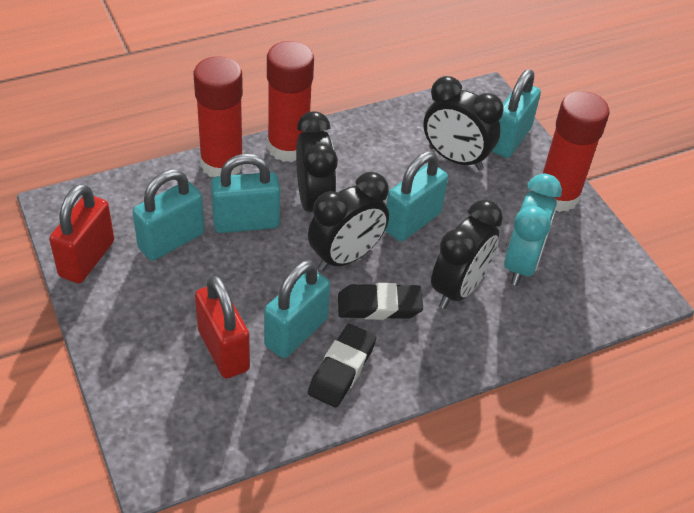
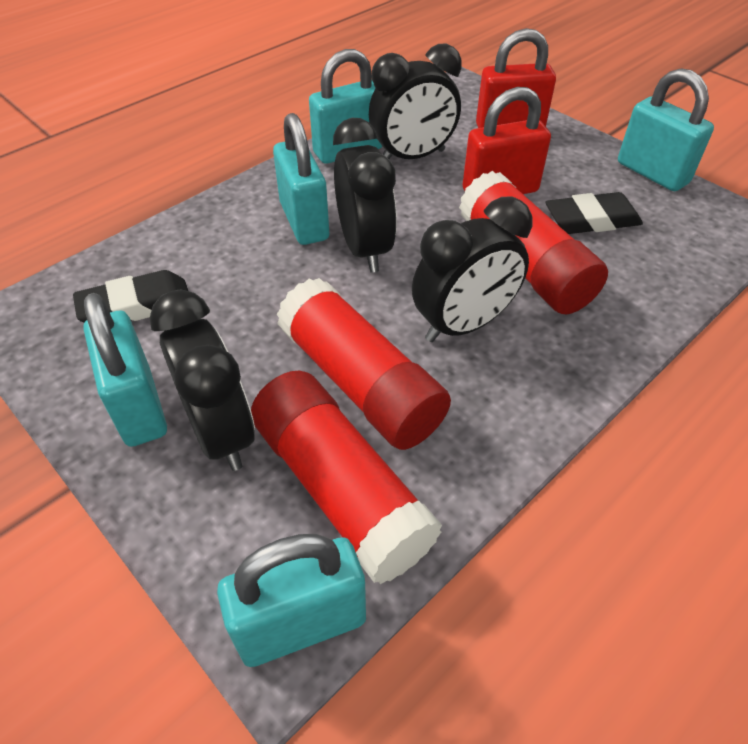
turquoise clock: [504,173,562,286] = 1 -> none = 0

